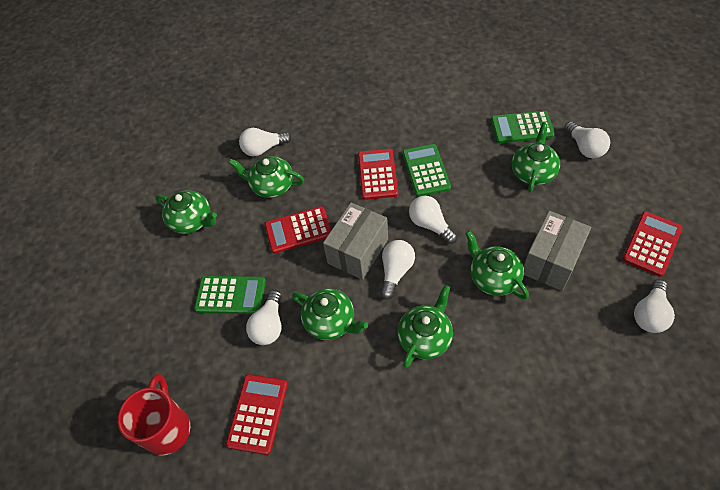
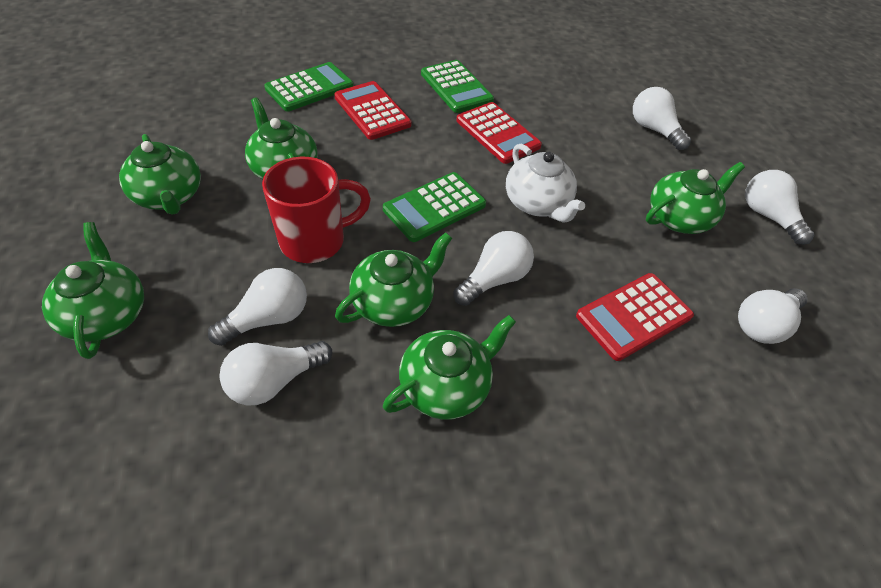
grey box: [323,203,388,280] [523,211,591,291] = 2 -> none = 0
red calculator: [226,374,288,455] [265,206,331,254] [358,149,398,200] [622,211,683,277] = 4 -> [334,81,411,140] [456,102,542,164] [576,273,694,361] = 3
white teapot: none = 0 -> [506,144,585,222] = 1

